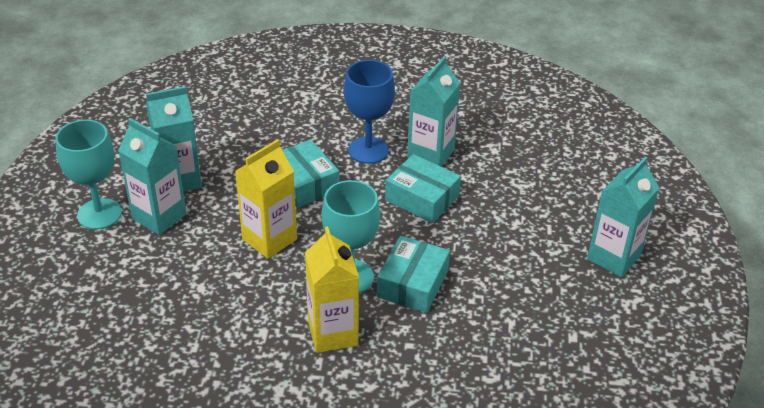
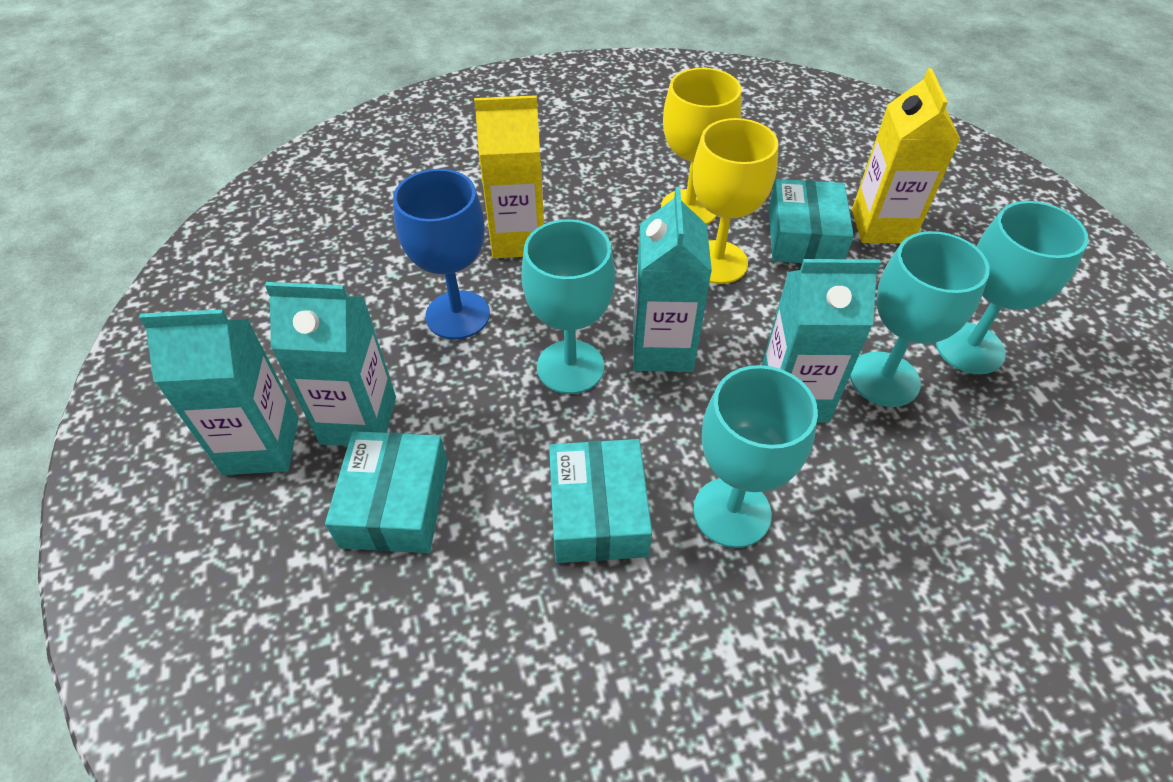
turquoise goblet: [55,120,122,230] [321,180,380,293] = 2 -> [521,219,615,394] [693,365,818,548] [850,231,990,407] [936,201,1089,374] = 4
yellow goblet: none = 0 -> [661,68,741,225] [693,118,778,284] = 2

